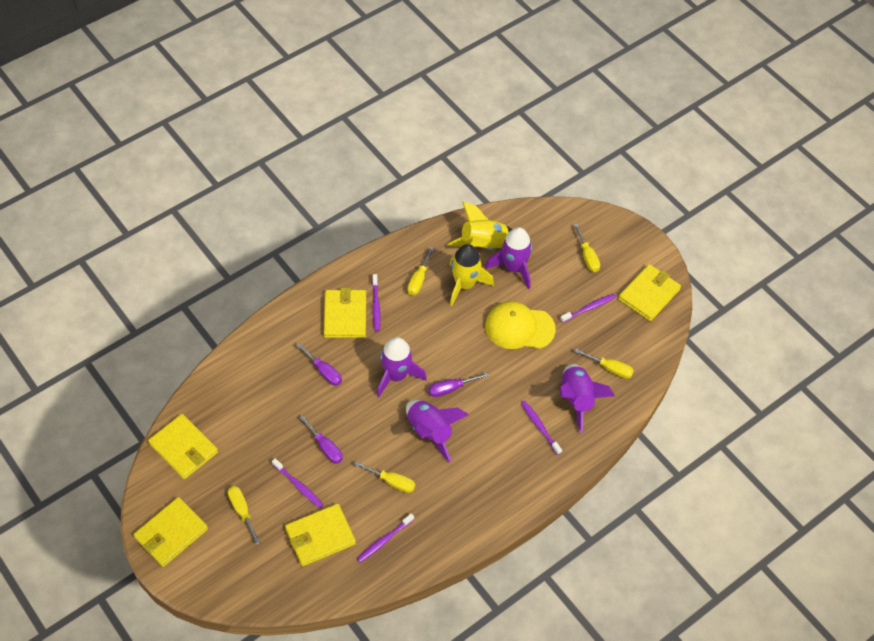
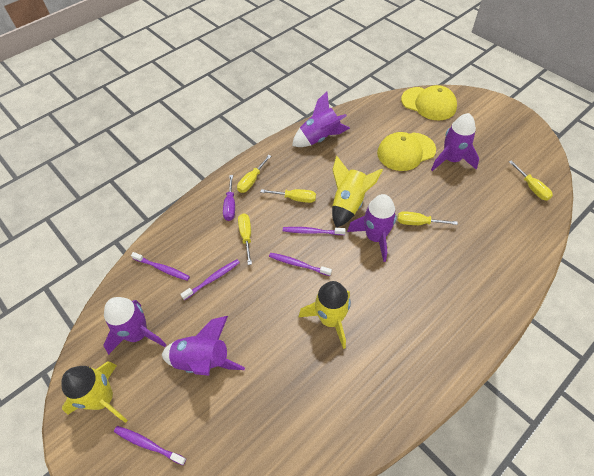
purple rocket: [377,337,427,397] [406,400,469,463] [485,227,532,289] [559,364,615,433] = 4 -> [103,297,166,355] [162,316,245,376] [292,92,350,147] [347,194,397,262] [431,113,479,171] = 5
purple screwdriver: [296,343,342,386] [299,415,343,464] [428,373,489,397] = 3 -> [223,175,235,221] = 1
yellow cap: [485,301,556,349] = 1 -> [377,132,436,171] [401,85,457,120] = 2
yellow rocket: [447,202,512,250] [450,244,494,306] = 2 -> [61,361,128,423] [299,281,351,349] [332,156,383,228] = 3
yellow wallet: [134,497,208,567] [148,414,218,479] [285,504,356,566] [324,288,366,338] [618,264,681,321] = 5 -> none = 0

